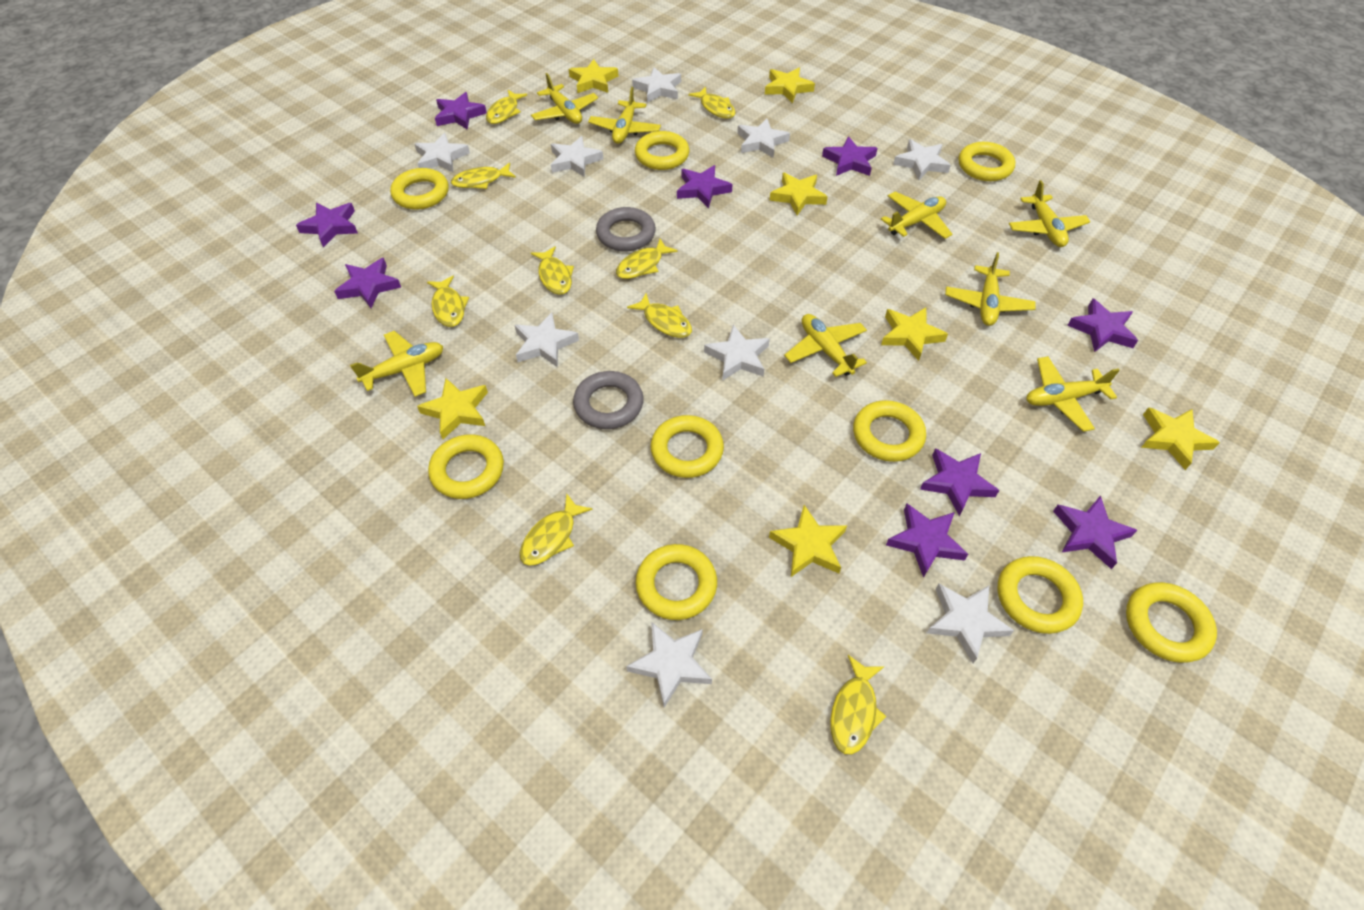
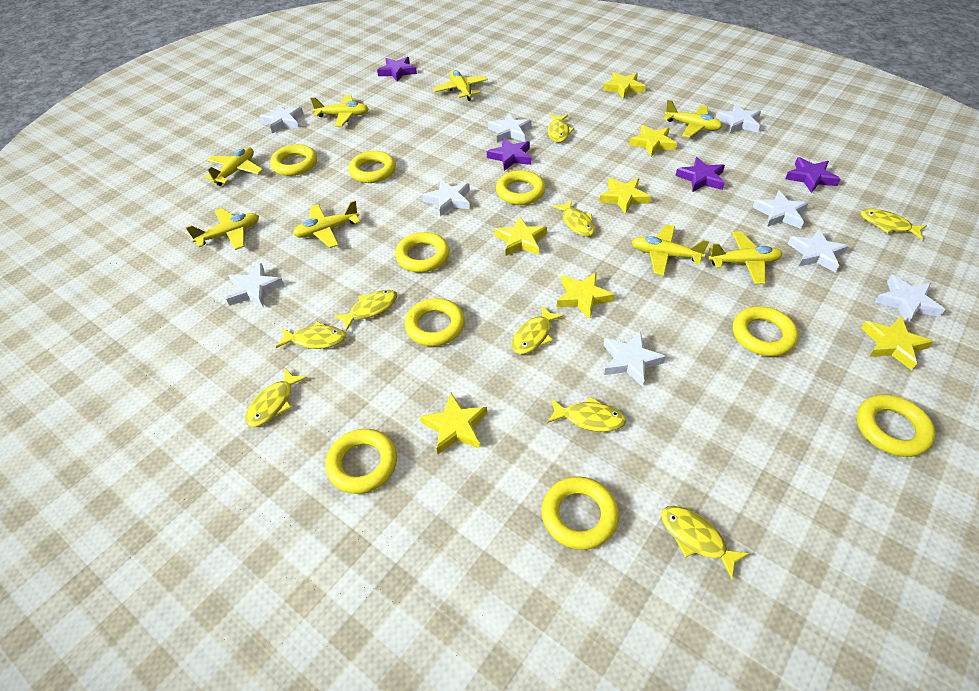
grey ring: [573,371,644,429] [596,207,656,251] = 2 -> none = 0
purple star: [296,203,358,247] [334,258,401,308] [435,92,487,130] [677,165,733,208] [822,136,878,176] [886,504,968,578] [920,448,999,516] [1053,495,1137,569] [1067,298,1138,352] = 9 -> [377,57,417,82] [487,138,531,171] [676,157,725,192] [785,157,840,193] = 4

